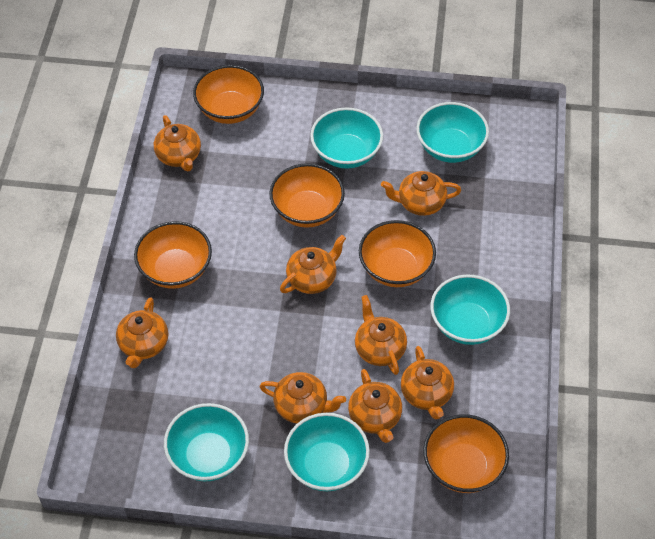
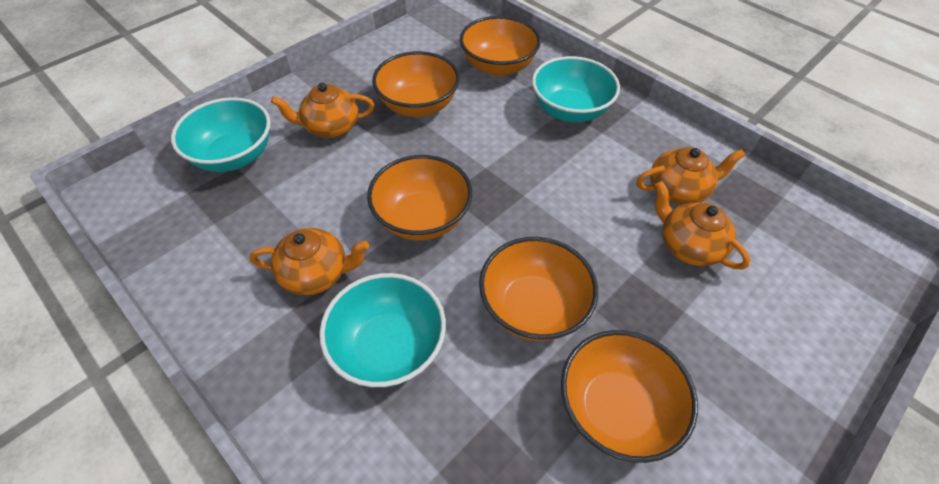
orange teapot: [116,297,168,368] [154,115,201,171] [259,372,346,423] [280,235,346,294] [348,369,402,443] [355,295,407,375] [381,171,461,216] [401,346,454,419] = 8 -> [250,228,369,295] [271,83,374,138] [637,147,745,205] [655,181,750,270] = 4
turquoise bowl: [164,403,249,481] [284,413,370,491] [310,108,383,169] [416,102,489,163] [430,274,510,345] = 5 -> [171,97,271,172] [319,273,446,387] [532,56,620,122] = 3

